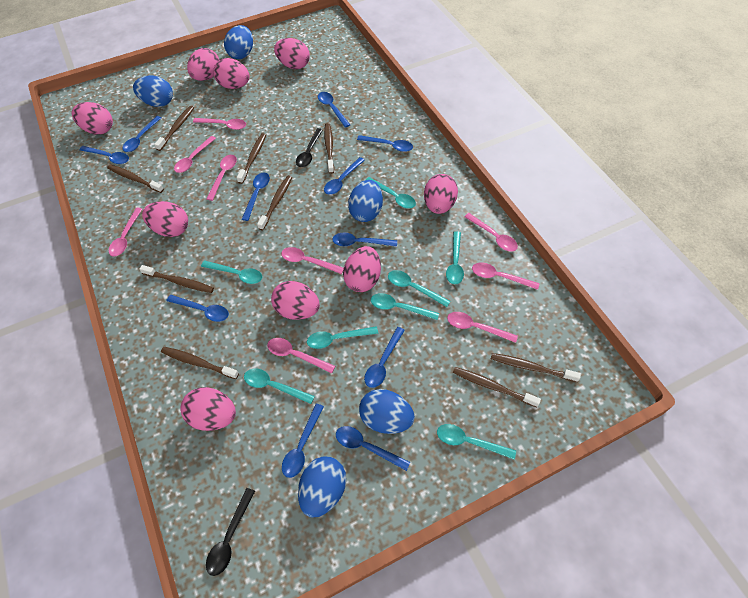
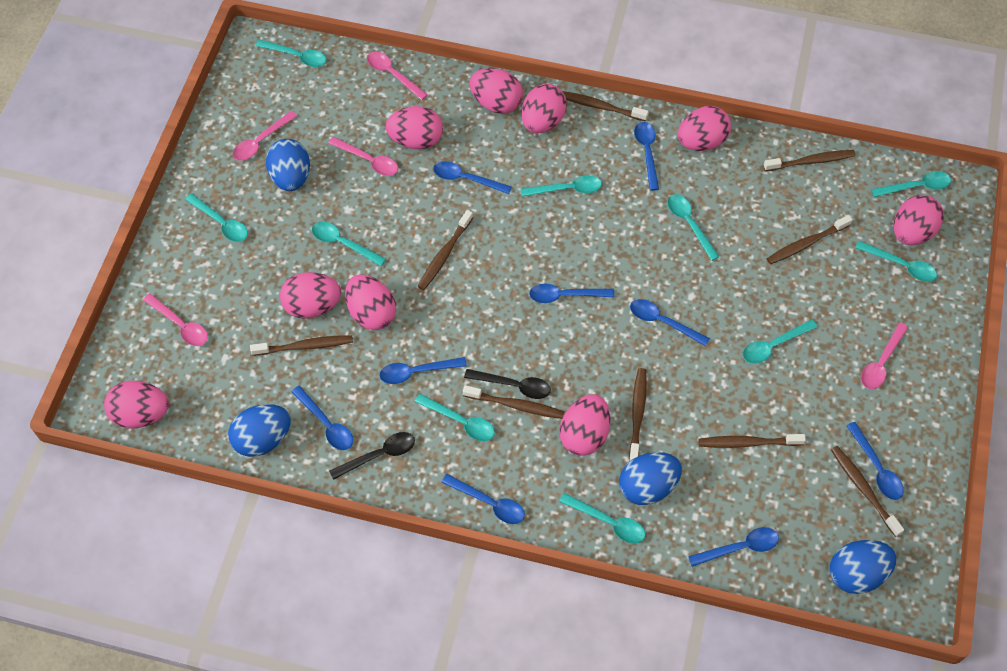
blue egg: [133,76,173,107] [224,25,253,59] [298,456,346,518] [348,180,383,222] [359,389,415,434] = 5 -> [228,404,291,457] [266,139,310,191] [619,452,682,505] [830,540,896,594] = 4
blue spoon: [79,146,129,164] [123,116,161,152] [166,295,229,322] [241,173,270,221] [282,403,324,478] [318,92,350,128] [324,157,365,195] [332,233,397,247] [336,426,410,471] [357,135,413,152] [364,327,405,388] = 11 -> [291,386,353,450] [380,357,467,384] [433,161,512,194] [441,474,525,524] [529,284,614,303] [630,299,710,346] [634,122,659,191] [688,527,779,567] [846,422,904,500] = 9
pink spoon: [109,208,142,256] [174,136,216,173] [193,118,246,130] [207,155,237,201] [267,338,335,373] [281,247,344,274] [447,312,518,343] [464,213,518,252] [472,262,540,290] = 9 -> [143,293,208,346] [233,111,297,161] [328,137,398,176] [367,51,428,100] [861,322,908,389] = 5
turquoise spoon: [201,261,262,284] [244,368,315,404] [307,326,378,349] [366,177,416,209] [371,293,439,320] [388,270,451,307] [437,424,516,459] [446,231,464,284] = 8 -> [185,193,248,242] [255,39,327,67] [312,222,386,266] [415,394,495,441] [521,175,602,197] [559,493,645,544] [667,194,720,261] [743,319,817,364] [855,241,937,282] [871,171,951,197] = 10

